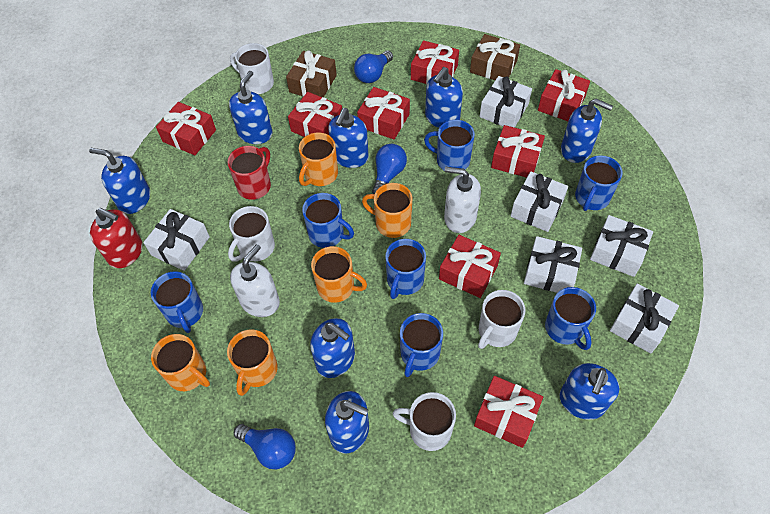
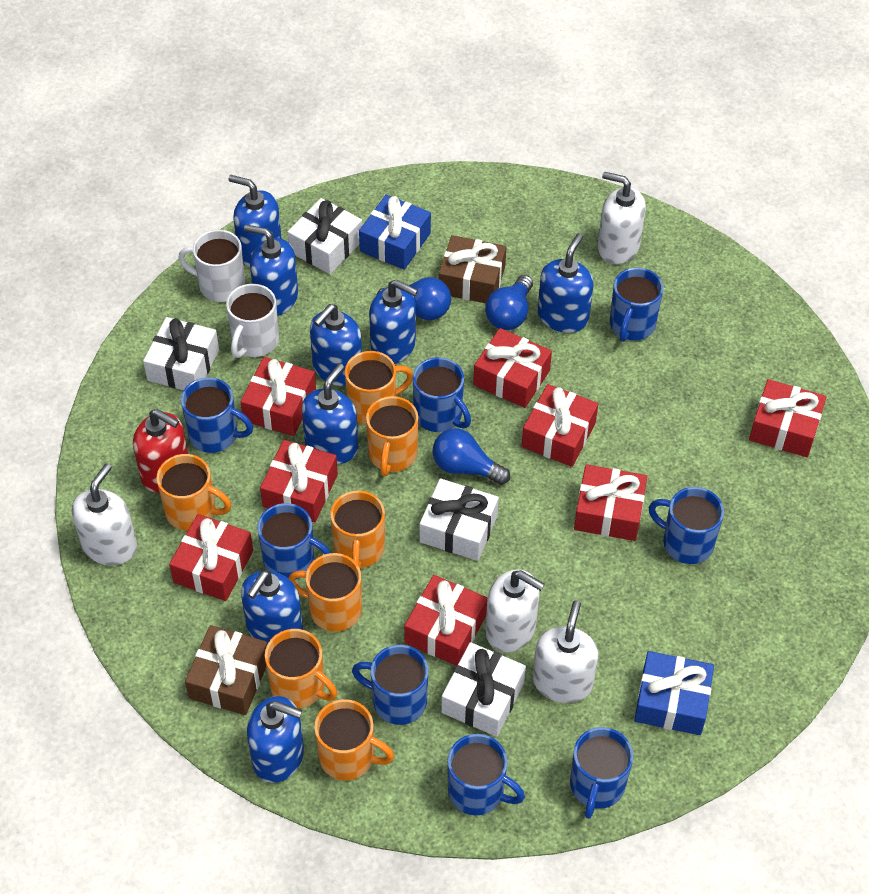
blue gift: none = 0 -> [359,195,431,270] [634,651,714,735] = 2
blue mug: [151,271,203,333] [302,193,354,248] [385,239,426,299] [400,313,443,377] [424,120,475,171] [545,287,596,350] [575,155,622,211] = 7 -> [181,378,253,453] [257,503,331,580] [352,645,428,725] [413,357,471,432] [448,734,525,815] [570,727,633,819] [610,267,663,342] [649,487,724,564] = 8
orange mug: [151,334,210,391] [227,329,278,396] [299,133,338,186] [311,246,367,303] [362,183,413,238] = 5 -> [156,454,231,531] [265,629,337,709] [289,553,362,632] [314,699,394,780] [330,490,385,569] [345,351,413,425] [366,396,418,476] = 7
red mug: [227,146,271,200] = 1 -> none = 0
white gift: [143,209,210,271] [479,76,532,128] [511,171,568,232] [524,236,582,293] [590,215,653,277] [610,284,679,353] = 6 -> [143,317,219,390] [287,198,362,274] [420,478,499,561] [441,642,526,737] = 4
white mug: [228,206,275,262] [230,43,274,94] [393,392,456,451] [478,290,525,349] = 4 -> [178,230,245,302] [226,284,279,358] = 2
white soap dispenser: [230,244,280,317] [444,167,481,233] = 2 -> [72,464,137,565] [485,569,544,653] [533,600,598,703] [598,172,646,264] = 4

